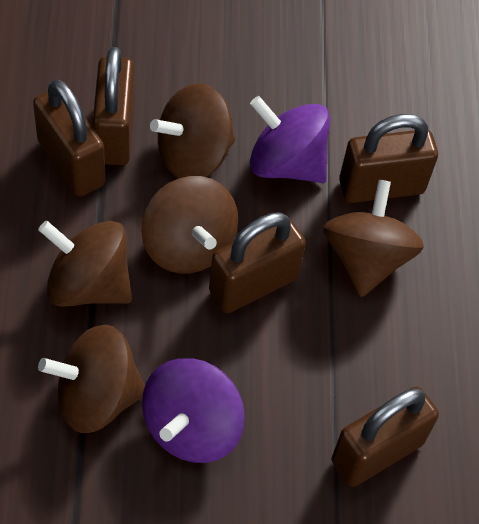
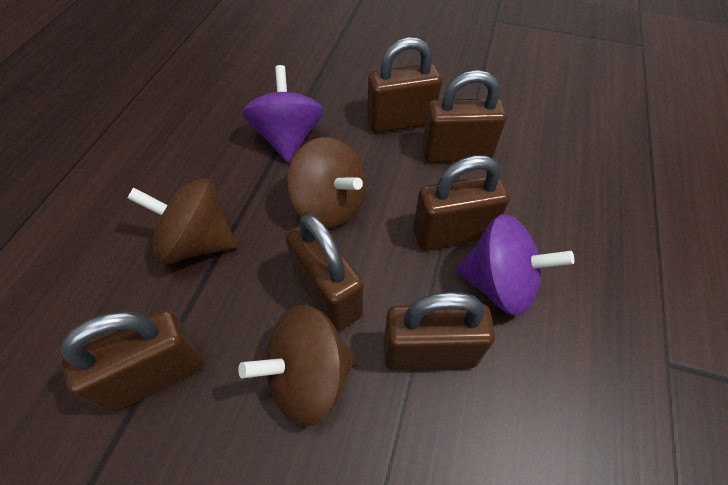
brown padlock: [33,80,106,197] [93,47,134,165] [209,212,306,313] [331,386,439,487] [339,114,438,203] = 5 -> [61,310,204,412] [285,214,364,332] [367,37,442,133] [384,292,495,370] [413,155,510,250] [422,70,507,163] = 6
brown spinning top: [38,221,132,307] [38,325,145,433] [141,176,238,274] [150,83,235,178] [323,180,424,297] = 5 -> [127,178,237,264] [238,305,356,426] [287,137,366,229] = 3

